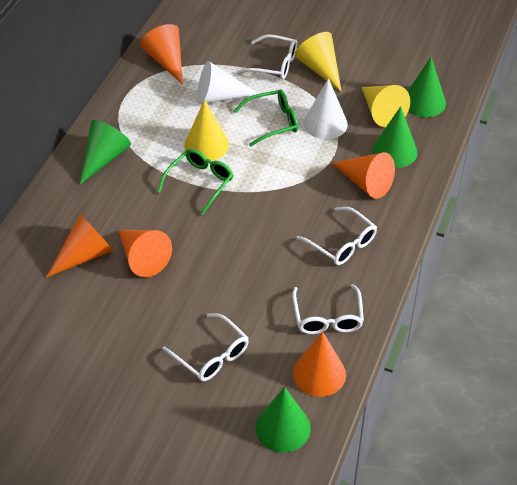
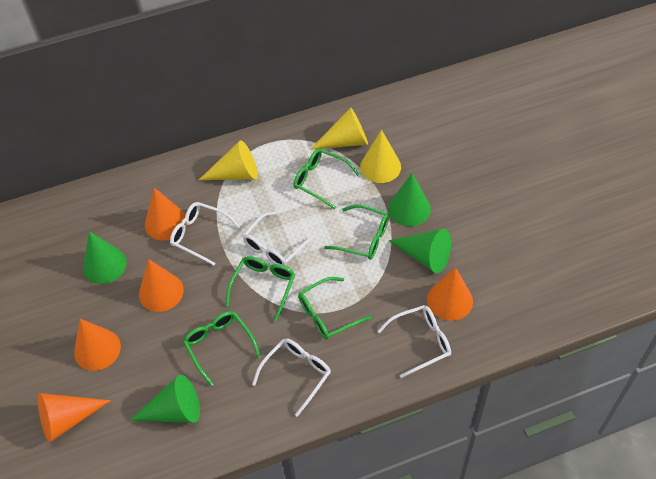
green glasses: [157,149,233,215] [234,90,298,147] = 2 -> [183,311,261,386] [226,256,295,321] [293,149,360,209] [298,277,371,340] [324,205,389,260] = 5
white cone: [198,61,259,104] [304,78,348,139] = 2 -> none = 0

